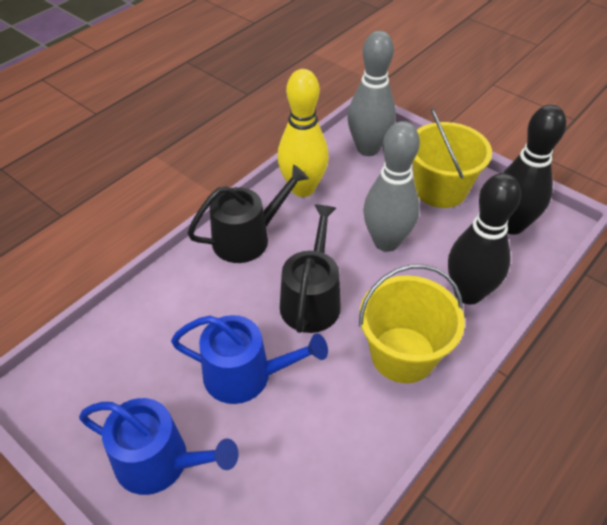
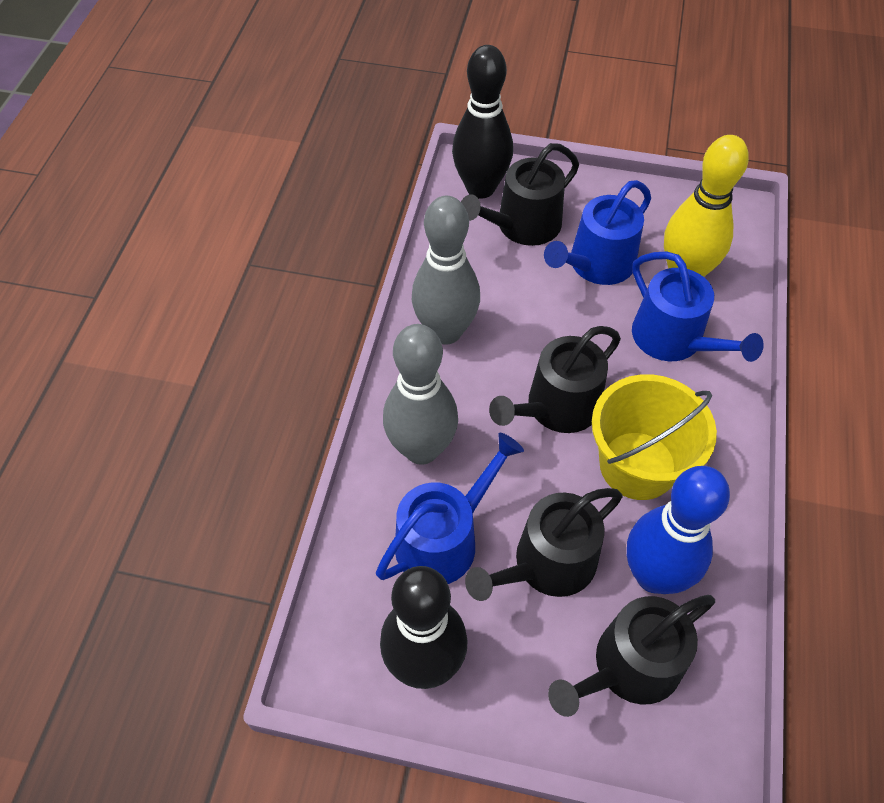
black watering can: [187,164,309,263] [280,205,341,333] = 2 -> [461,143,579,246] [465,488,623,601] [489,326,621,433] [548,595,715,717] = 4
blue bowling pin: none = 0 -> [627,466,730,594] = 1
blue watering can: [79,398,239,495] [171,315,328,404] = 2 -> [376,433,524,584] [544,180,651,285] [632,252,764,362] = 3
yellow bucket: [359,264,465,383] [412,108,492,208] = 2 -> [592,374,717,500] = 1

